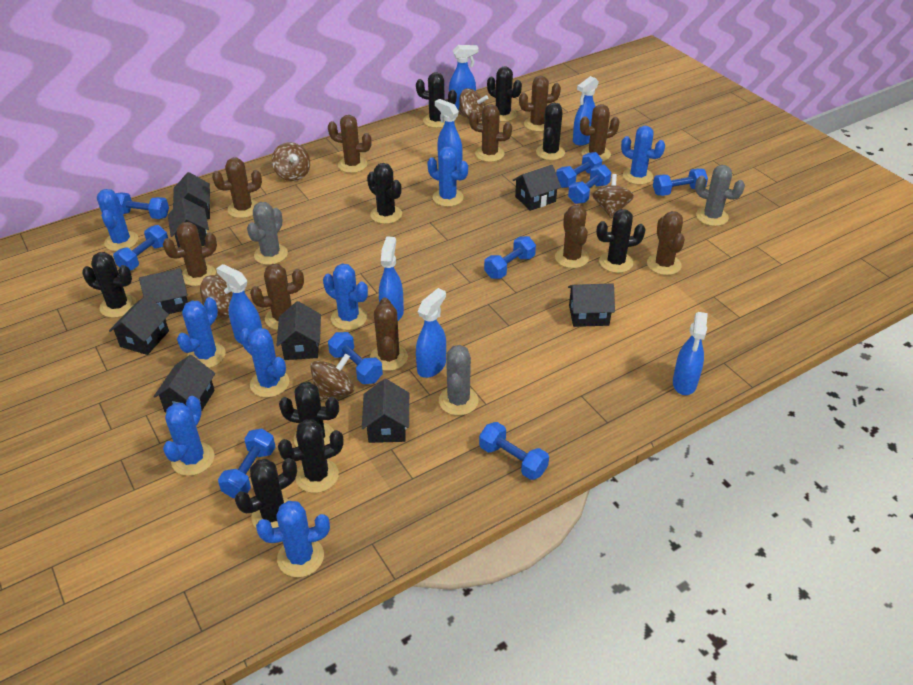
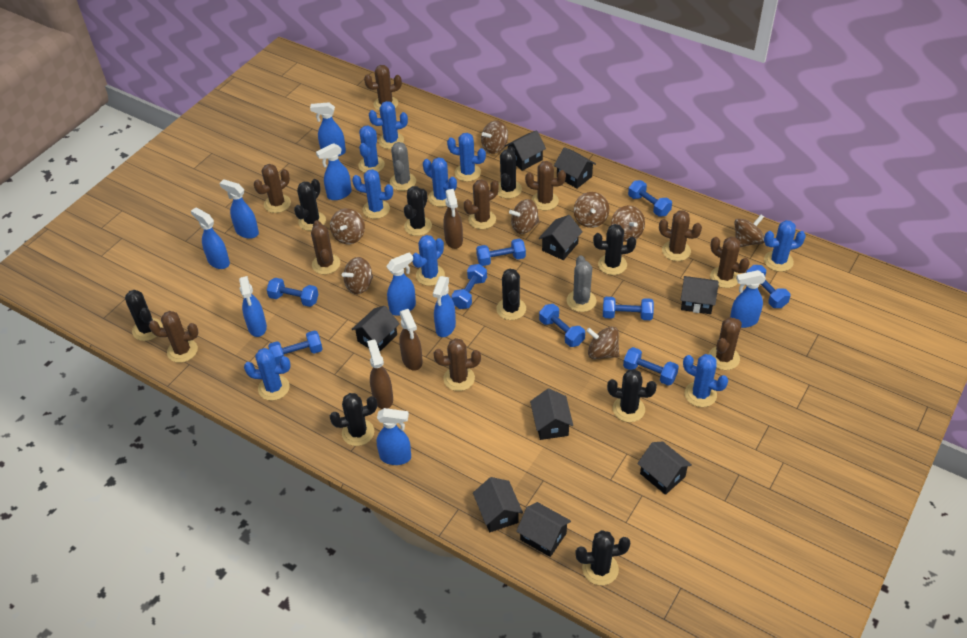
blue cactus: [97,189,138,251] [163,396,215,476] [177,297,226,368] [240,328,289,398] [256,501,330,577] [323,264,368,330] [427,146,468,207] [621,126,665,185] = 8 -> [244,348,291,401] [352,169,393,219] [358,125,385,173] [369,101,408,149] [412,235,445,286] [423,157,457,207] [447,133,486,182] [683,354,728,407] [764,220,806,272] = 9
blue spray bottle: [216,264,262,345] [379,236,404,321] [416,288,446,378] [435,99,463,170] [449,45,479,110] [573,76,599,146] [673,312,708,395] = 7 -> [191,208,230,269] [219,179,259,239] [239,276,267,337] [310,102,346,156] [316,143,352,200] [377,408,411,465] [386,252,416,316] [433,276,456,337] [730,270,766,328] = 9
brown spinning top: [200,275,233,317] [272,142,310,181] [310,353,354,401] [458,88,488,122] [592,174,634,219] = 5 -> [330,208,365,244] [342,257,373,295] [481,120,508,154] [509,199,539,234] [574,192,609,228] [586,327,620,359] [611,205,645,242] [734,215,764,247] = 8
brown spray bottle: none = 0 -> [367,339,393,409] [399,309,423,371] [443,189,463,249] = 3
grey cactus: [247,202,288,265] [439,345,479,416] [695,165,745,226] = 3 -> [390,142,416,191] [567,256,596,312] = 2

